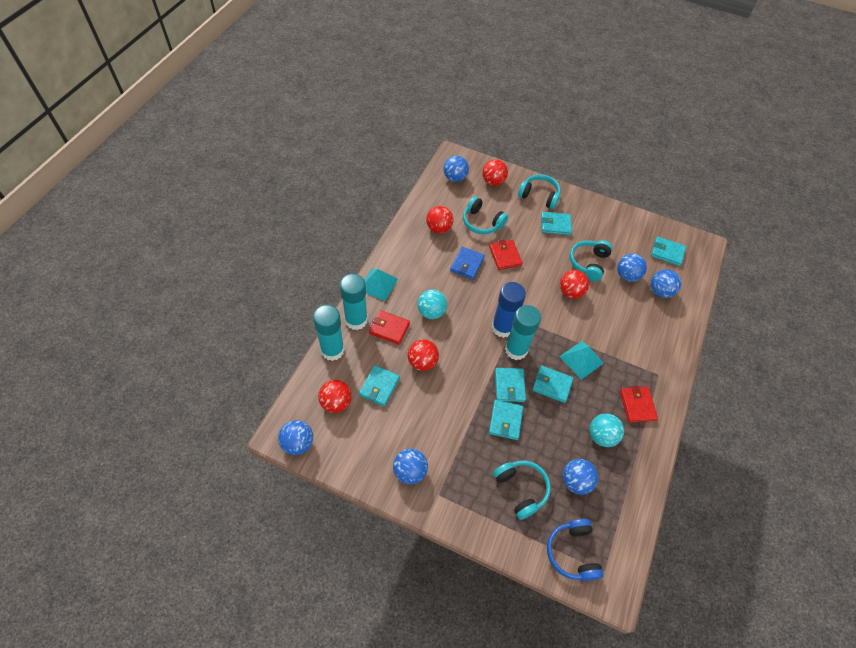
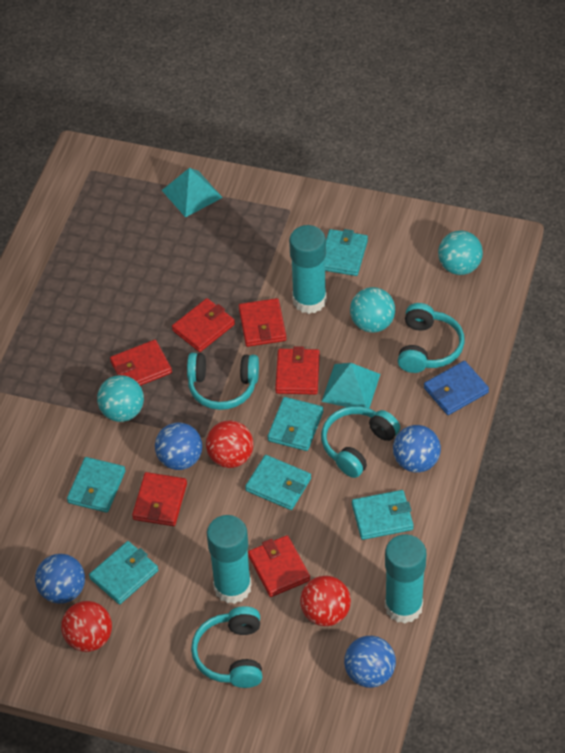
blue ball: [278,420,313,455] [393,449,428,484] [443,156,469,182] [563,459,598,495] [617,253,647,282] [651,269,681,298] = 6 -> [35,554,85,604] [155,423,202,470] [344,636,396,688] [393,425,441,473] = 4
blue glue stick: [491,282,526,338] = 1 -> none = 0
blue headphones: [547,519,604,581] = 1 -> none = 0
red ball: [318,380,352,413] [408,339,439,371] [426,206,454,233] [482,159,508,186] [560,270,589,299] = 5 -> [61,601,112,652] [206,420,253,468] [300,576,351,626] = 3
red wallet: [369,310,410,345] [489,240,522,270] [620,386,658,423] = 3 -> [110,340,172,386] [132,472,187,526] [172,298,235,352] [239,298,286,347] [248,535,310,597] [275,346,320,395] = 6
turquoise ball: [417,289,447,319] [590,414,624,447] = 2 -> [97,375,144,422] [350,287,395,333] [438,230,483,275] = 3

